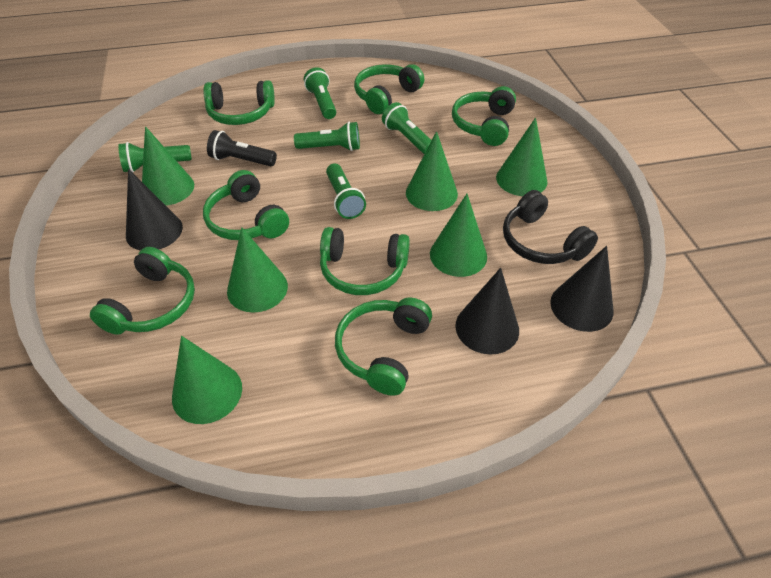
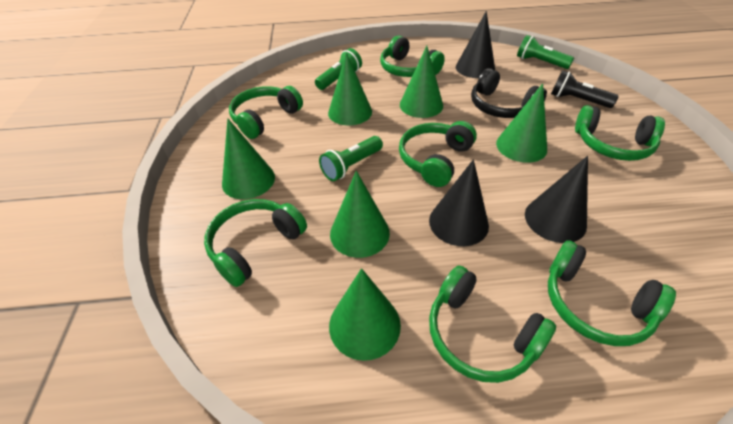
green flashlight: [118,142,192,173] [294,122,360,151] [304,67,336,119] [326,163,366,219] [382,102,432,154] = 5 -> [315,48,362,90] [319,136,383,181] [517,35,574,69] = 3

